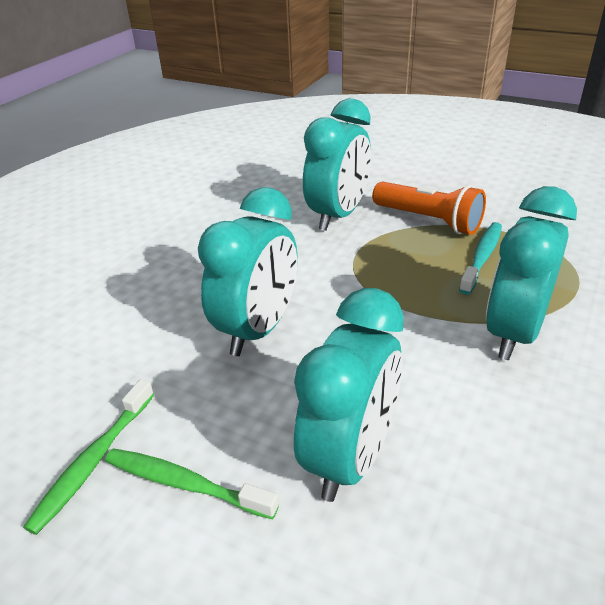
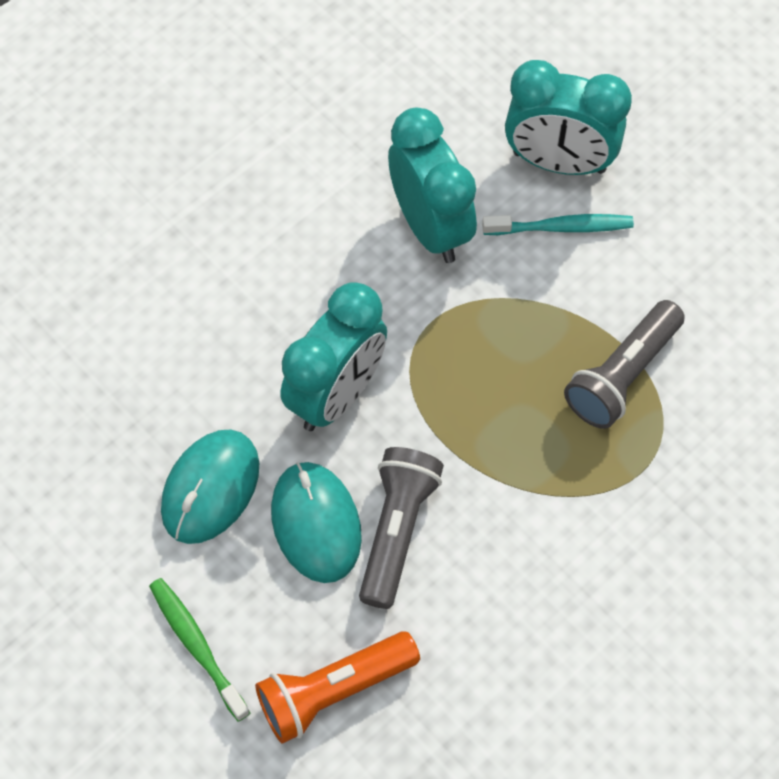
green toothbrush: [23,379,154,535] [105,448,279,519] = 2 -> [149,578,250,721] = 1
grey flashlight: none = 0 -> [359,447,444,609] [564,300,685,429] = 2
turquoise clock: [198,187,298,356] [294,288,404,502] [303,98,371,231] [486,186,577,360] = 4 -> [280,283,387,431] [388,108,477,263] [505,60,632,175] = 3
turquoise mouse: none = 0 -> [161,429,259,544] [271,462,362,583] = 2

